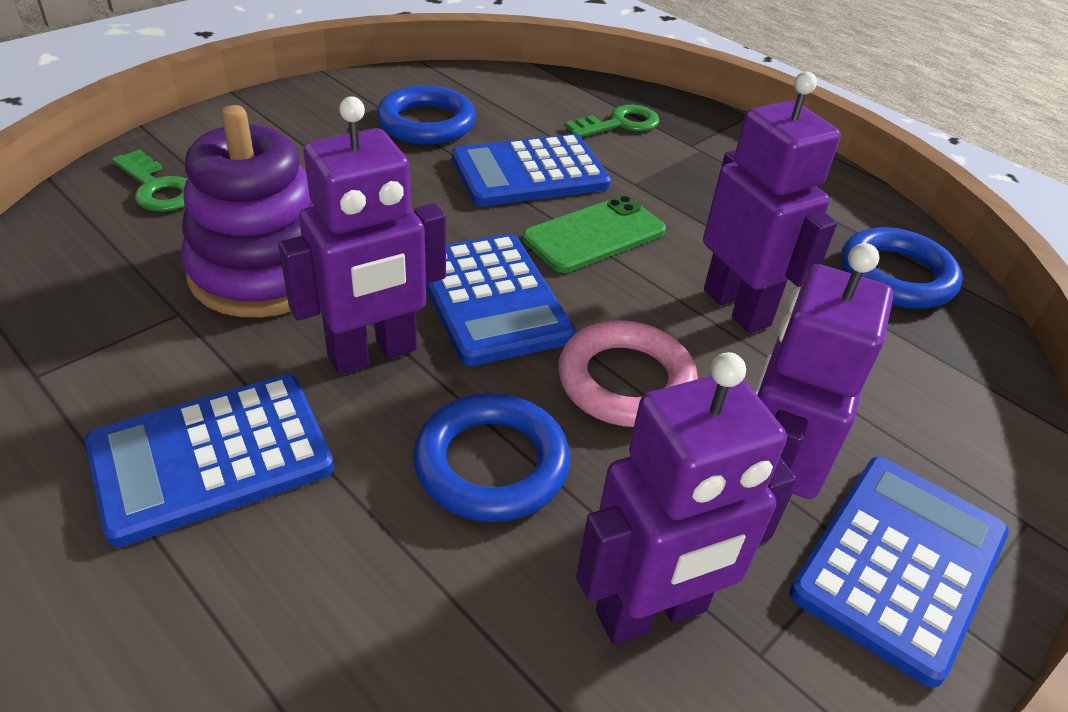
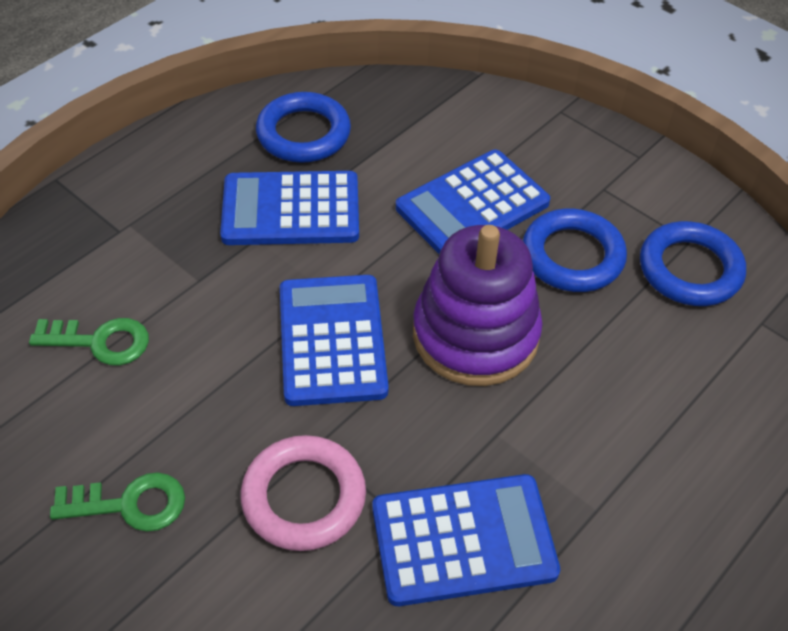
green phone: [522,195,666,273] = 1 -> none = 0
purple robot: [278,96,446,374] [576,352,797,645] [703,72,841,333] [755,243,893,538] = 4 -> none = 0

